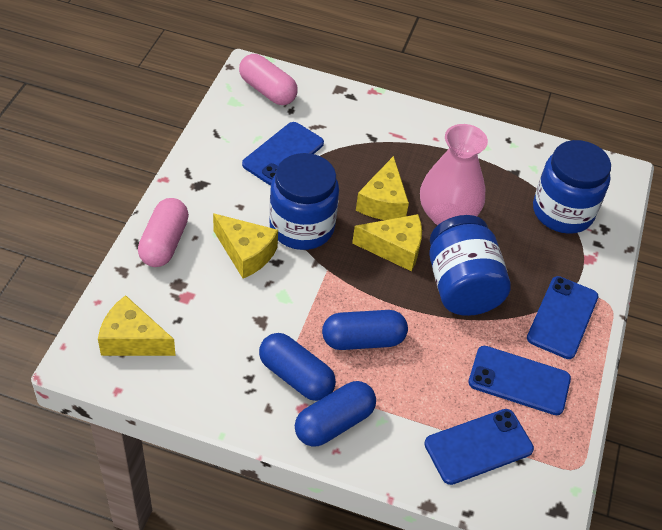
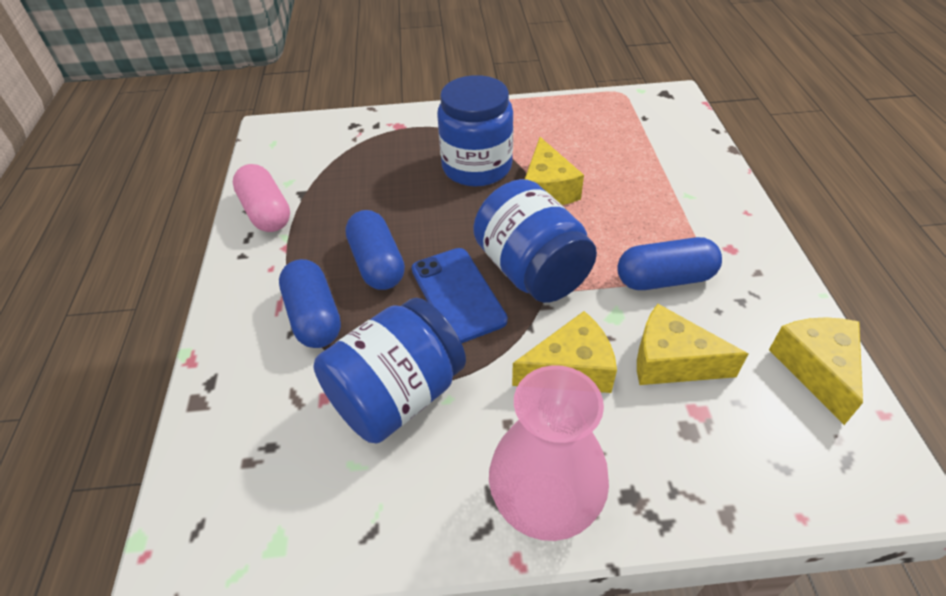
blue phone: [242,122,324,185] [424,409,534,485] [468,346,571,415] [527,276,598,359] = 4 -> [411,248,508,343] = 1
pink capsule: [138,198,189,267] [239,54,298,105] = 2 -> [233,164,290,232] = 1

